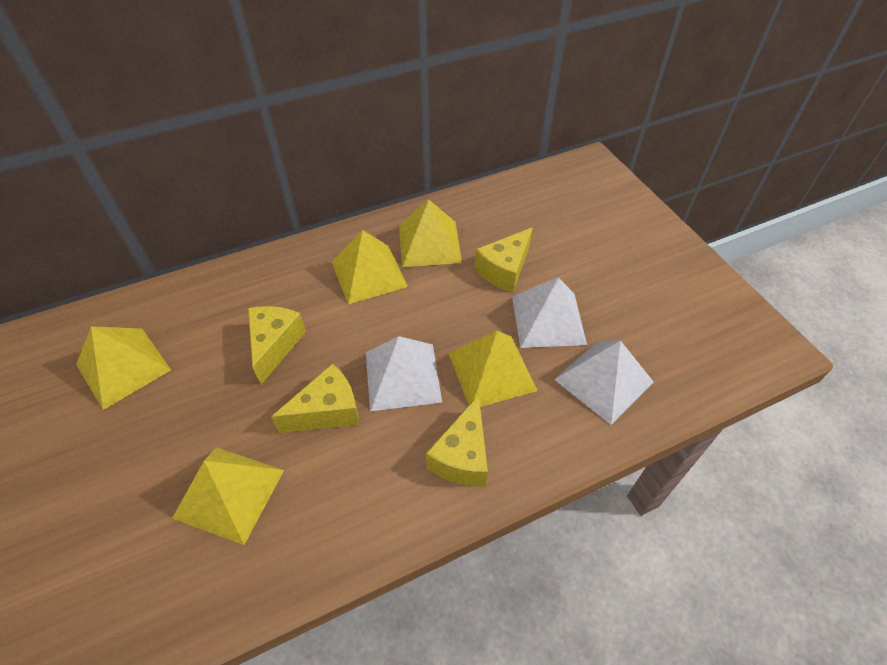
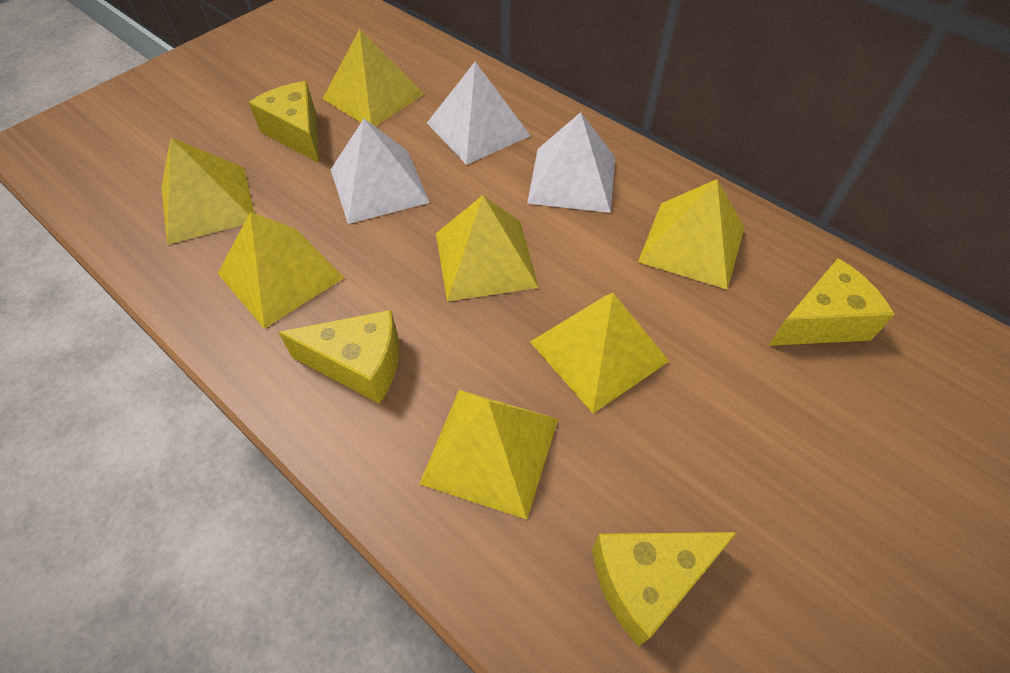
yellow pyramid: [76,326,171,410] [172,447,284,545] [332,230,408,304] [399,199,462,267] [448,331,538,407] = 5 -> [161,138,254,244] [218,212,345,329] [323,29,424,127] [419,390,558,520] [436,195,539,301] [530,293,669,413] [638,179,745,289] = 7

